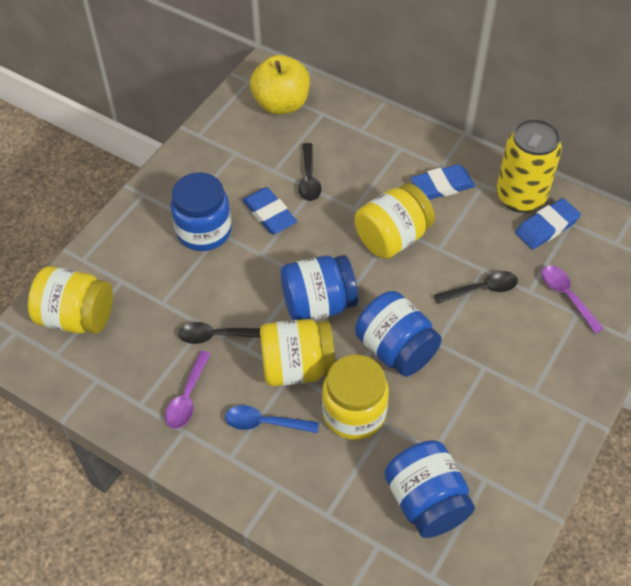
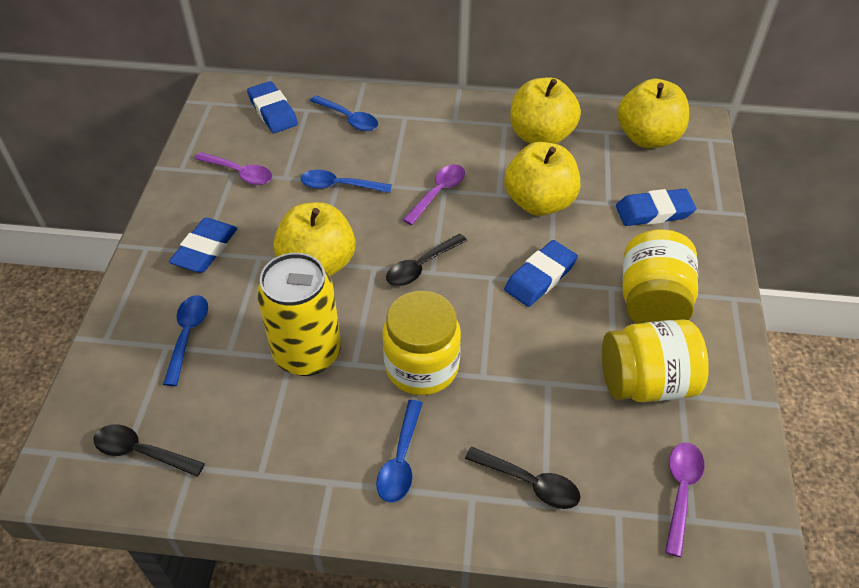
blue eraser: [243,187,297,234] [411,164,475,200] [515,198,581,249] = 3 -> [169,218,238,273] [247,81,298,133] [504,240,578,307] [616,189,696,226] = 4
blue jar: [171,172,232,251] [281,255,358,321] [355,291,442,377] [384,440,475,538] = 4 -> none = 0
blue spoon: [225,405,319,433] = 1 -> [163,295,208,386] [301,170,392,193] [310,95,378,131] [376,400,423,502] = 4
purple spoon: [165,351,211,429] [542,265,604,334] = 2 -> [195,152,272,185] [403,165,465,225] [665,442,705,557] = 3
yellow apple: [250,55,310,115] = 1 -> [274,202,355,276] [504,142,580,216] [510,77,581,144] [617,79,689,148] = 4
yellow jar: [28,266,113,334] [260,319,335,386] [322,355,389,440] [355,183,435,259] = 4 -> [382,291,461,395] [602,319,709,402] [622,229,698,324] = 3

